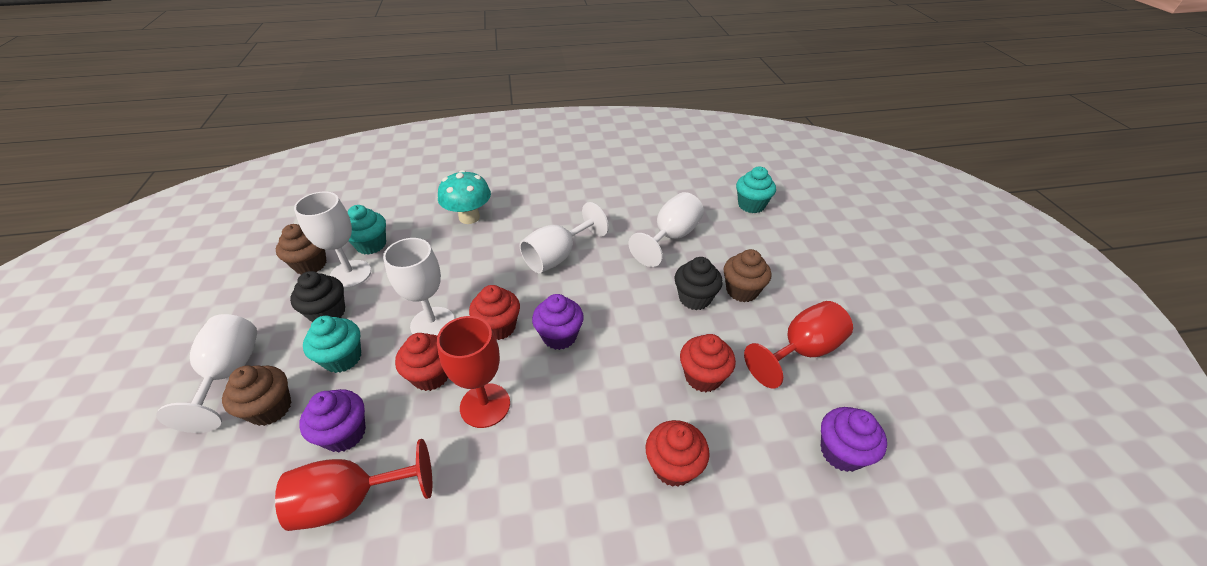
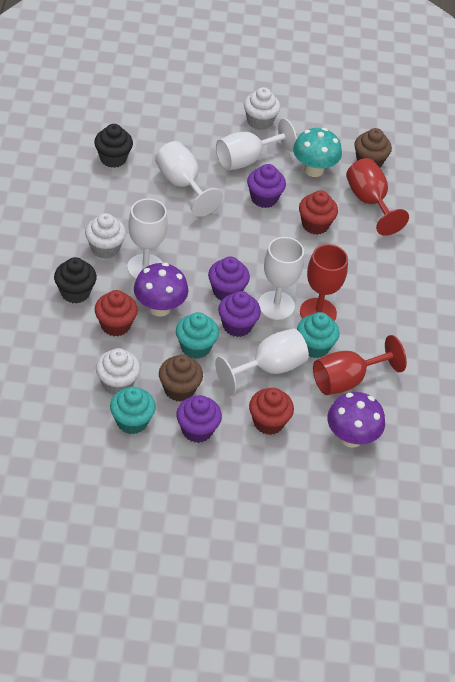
brown cupcake: [222,365,291,426] [276,224,327,274] [723,249,771,302] = 3 -> [159,355,203,402] [354,128,392,168] = 2
purple cupcake: [299,389,366,452] [532,294,584,350] [821,407,887,472] = 3 -> [177,395,222,443] [208,257,250,301] [218,291,261,337] [247,164,286,208] = 4
purple mushroom: none = 0 -> [134,262,189,317] [327,392,385,448] = 2
red cupcake: [395,333,448,391] [469,285,520,340] [646,420,710,487] [680,334,736,392] = 4 -> [95,290,138,337] [249,388,294,435] [299,190,338,235] = 3
white cupcake: none = 0 -> [85,213,126,259] [96,348,140,395] [244,87,280,130] = 3

